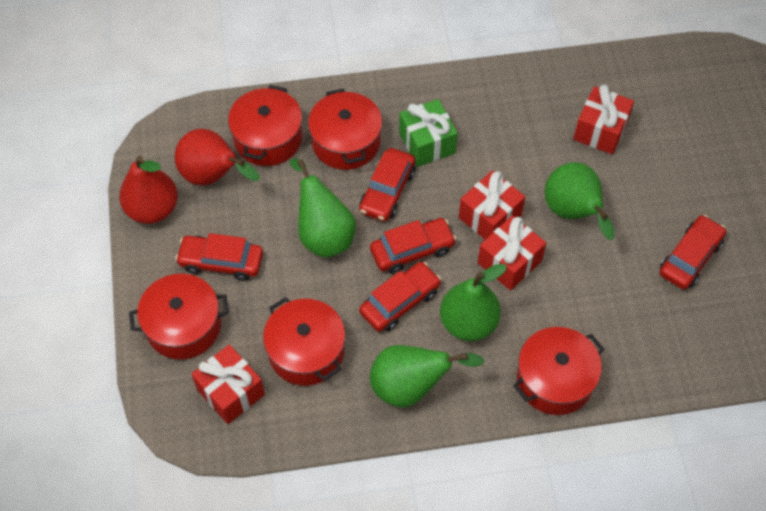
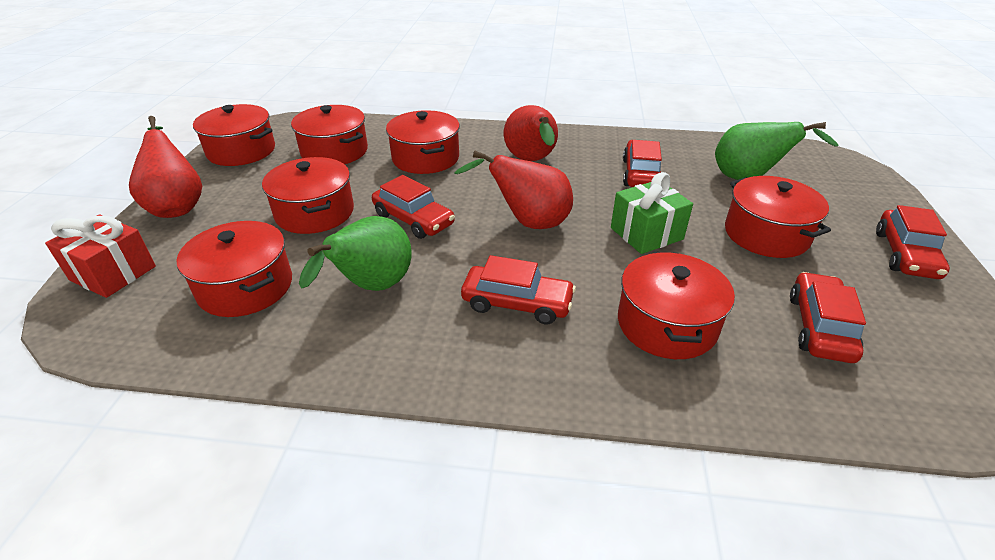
green pear: [290,159,356,257] [370,345,484,407] [440,264,507,341] [545,162,615,240] = 4 -> [299,216,412,291] [715,122,839,180] = 2
red gift: [191,345,265,424] [459,170,525,240] [478,215,546,291] [573,85,634,154] = 4 -> [45,214,156,298] = 1
red pear: [119,156,178,224] [175,129,259,185] = 2 -> [129,116,202,218] [454,150,573,229] [504,105,558,161] = 3
red pot: [129,274,229,359] [228,85,302,166] [263,297,345,386] [308,88,382,170] [513,327,604,415] = 5 -> [176,221,292,317] [193,104,275,166] [262,157,354,234] [291,105,368,164] [386,110,460,174] [618,252,735,359] [725,176,831,258] = 7

